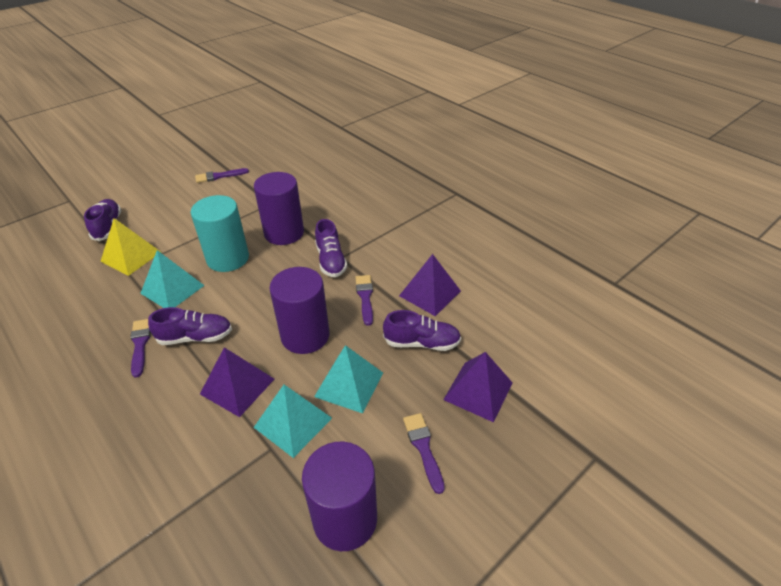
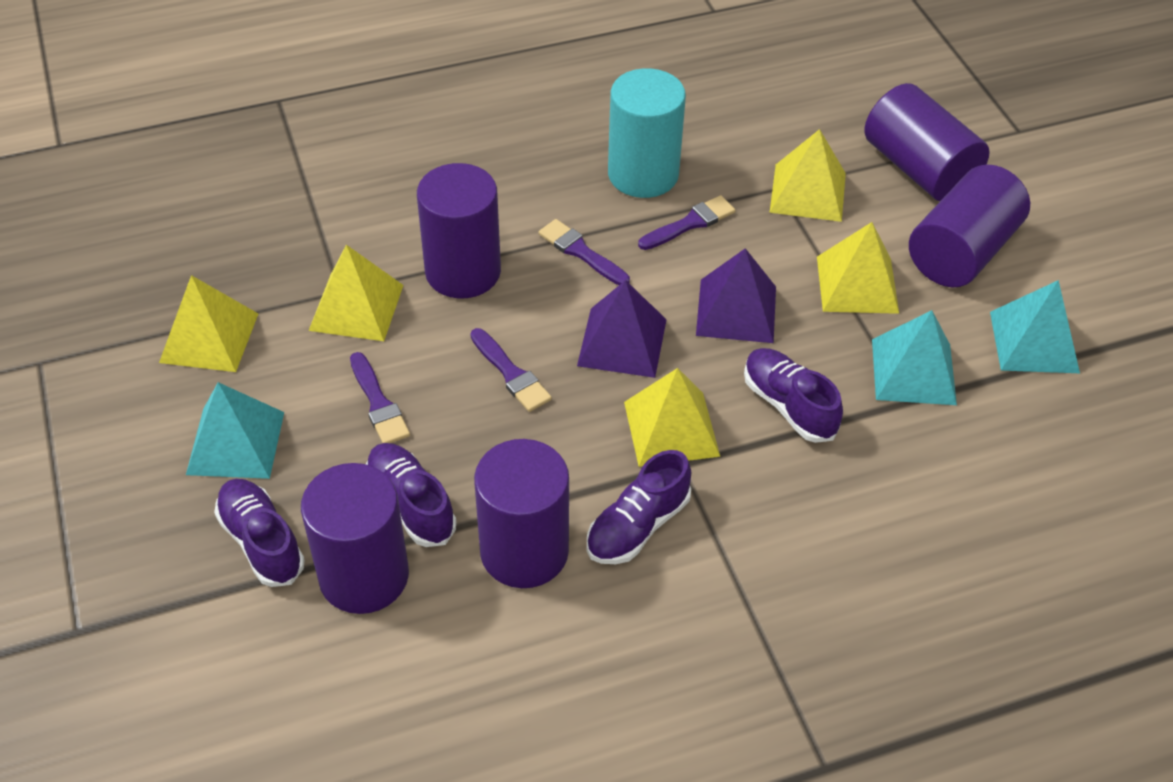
purple cylinder: [254,172,304,245] [269,267,330,354] [302,442,377,551] = 3 -> [301,463,409,614] [417,163,501,299] [474,439,569,588] [864,83,990,201] [909,164,1030,287] = 5
purple pyramid: [200,347,274,417] [399,254,461,316] [443,352,513,422] = 3 -> [577,280,667,378] [696,248,776,343] = 2
yellow pyramid: [100,218,161,276] = 1 -> [159,275,258,372] [309,245,403,341] [624,368,720,467] [770,129,846,222] [817,222,899,314] = 5

